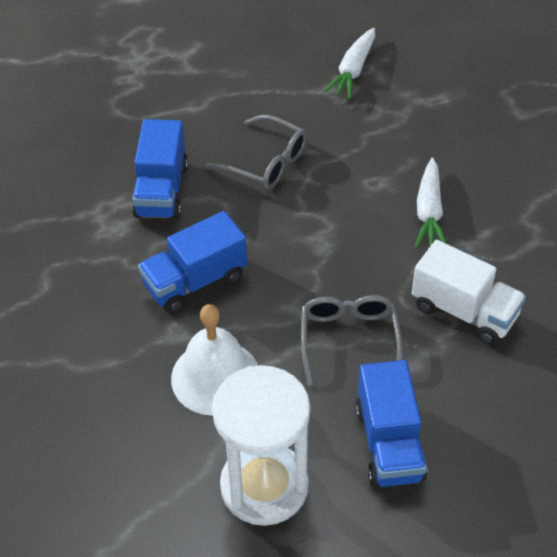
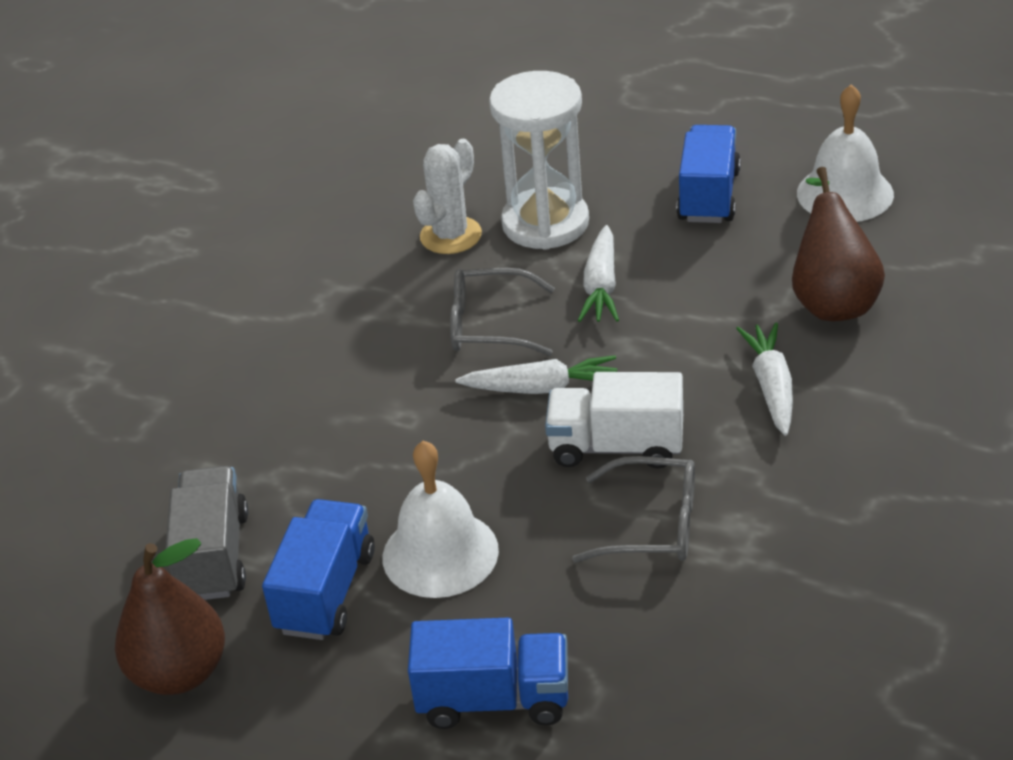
brown pear: none = 0 -> [115,538,225,695] [792,167,885,321] = 2
grey truck: none = 0 -> [166,466,248,600] = 1
white bell: [171,304,258,416] = 1 -> [383,441,499,598] [797,84,894,222] = 2
white cactus: none = 0 -> [413,139,482,254] = 1
white carrot: [323,28,375,99] [415,158,447,248] = 2 -> [455,355,617,394] [578,225,619,322] [736,322,793,436] = 3

